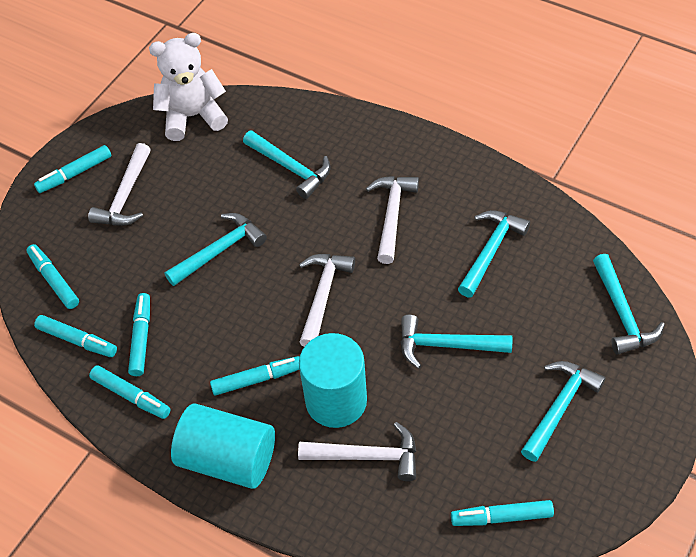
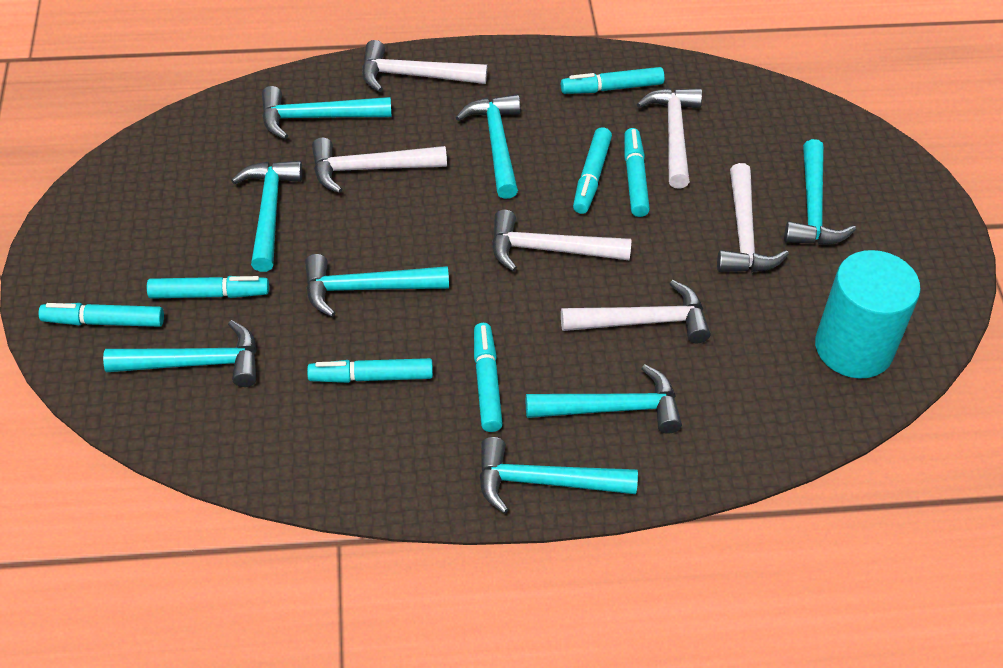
turquoise cylinder: [171,403,275,489] [299,333,367,428] = 2 -> [815,250,921,379] = 1
turquoise hammer: [165,213,267,286] [243,130,330,199] [400,315,512,369] [458,210,530,297] [521,361,606,462] [593,254,665,355] = 6 -> [103,320,257,387] [231,161,302,272] [262,86,391,139] [305,254,449,317] [456,95,521,199] [479,437,638,514] [526,364,682,434] [784,139,856,245] = 8
white hammer: [88,143,151,226] [298,422,416,481] [299,254,355,347] [366,176,419,264] = 4 -> [312,138,447,193] [362,40,487,92] [492,210,631,272] [561,280,710,343] [637,88,702,189] [717,163,789,272] = 6
white teddy bear: [149,33,228,141] = 1 -> none = 0

